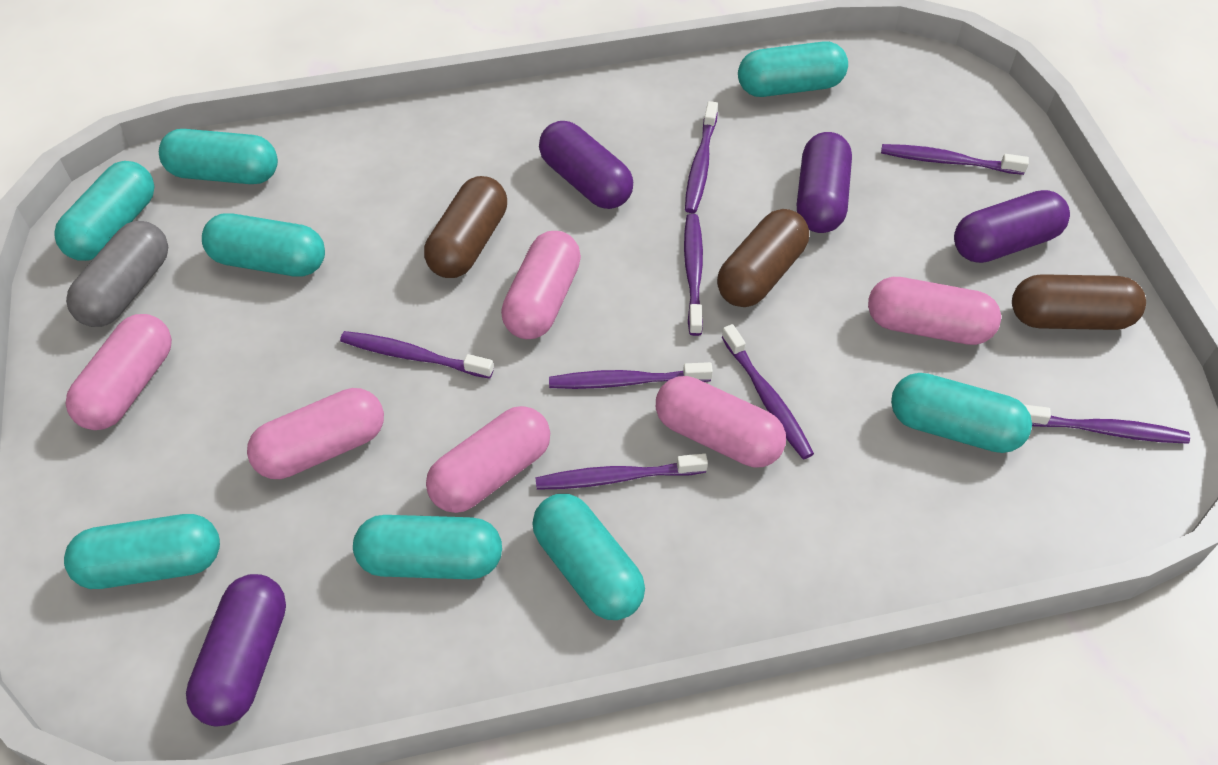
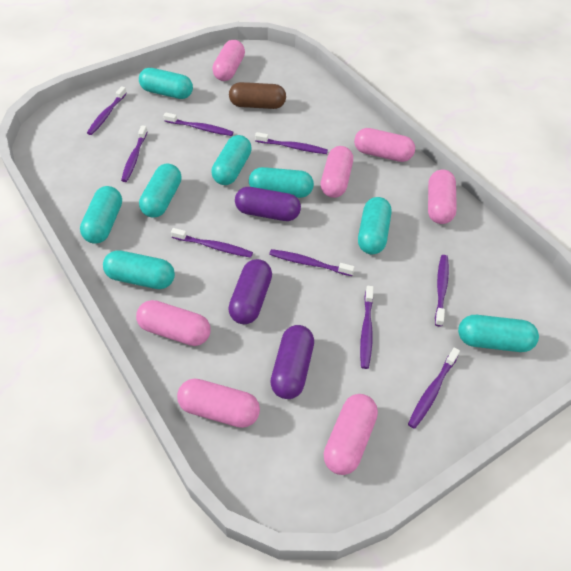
brown capsule: [424,176,507,278] [717,209,809,307] [1012,274,1146,330] = 3 -> [229,82,286,109] = 1
grey capsule: [66,221,168,327] = 1 -> none = 0
pink capsule: [66,314,172,430] [247,388,384,479] [426,406,550,513] [501,231,581,339] [656,376,786,468] [868,277,1001,345] = 6 -> [136,300,211,346] [177,379,260,428] [212,40,245,81] [321,146,353,198] [324,394,378,475] [354,128,415,162] [428,170,457,224] = 7
purple capsule: [186,574,286,726] [539,121,633,209] [797,132,852,233] [954,190,1070,263] = 4 -> [228,259,272,324] [235,187,301,221] [270,325,314,399] = 3
purple toothbrush: [340,331,494,379] [536,453,708,490] [549,362,713,389] [684,214,703,336] [685,101,718,213] [722,324,814,459] [881,144,1029,175] [1023,404,1190,444] = 8 -> [87,86,127,135] [121,125,148,182] [164,113,233,136] [171,228,253,258] [255,132,328,154] [269,249,355,276] [360,286,374,369] [408,347,460,429] [435,255,449,327] = 9

